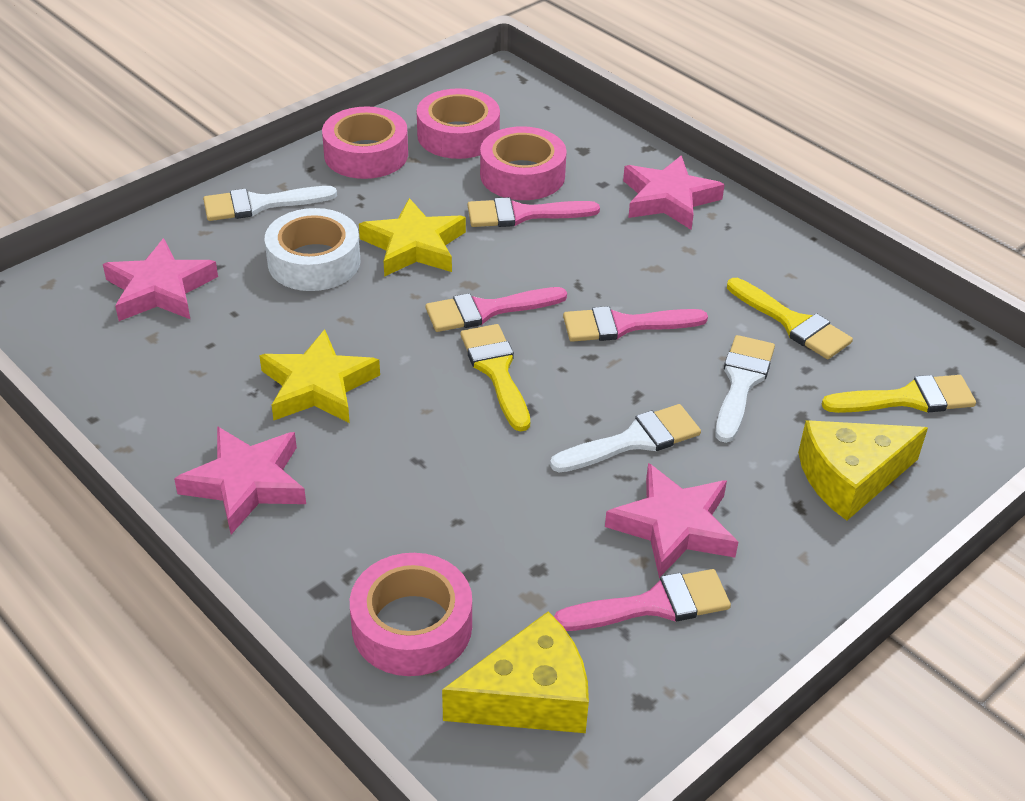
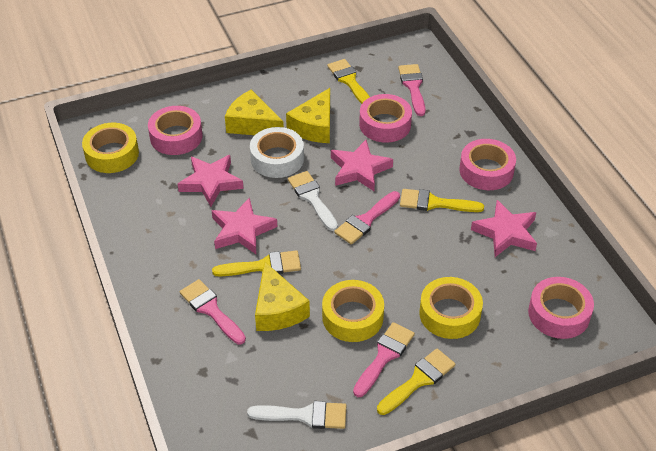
white brush: [203,186,337,221] [550,404,701,472] [715,335,775,443] = 3 -> [247,401,346,429] [288,171,338,231] = 2
yellow brush: [460,324,530,432] [727,278,853,359] [822,375,976,413] = 3 -> [212,250,301,277] [327,59,370,104] [377,348,455,415] [400,189,484,212] = 4
yellow cheese: [442,612,589,733] [798,420,928,520] = 2 -> [225,90,284,135] [255,261,310,331] [286,88,330,143] = 3
yellow star: [259,329,380,423] [359,198,466,277] = 2 -> none = 0
yellow tape: none = 0 -> [82,123,139,173] [322,280,384,342] [419,277,483,339] = 3

